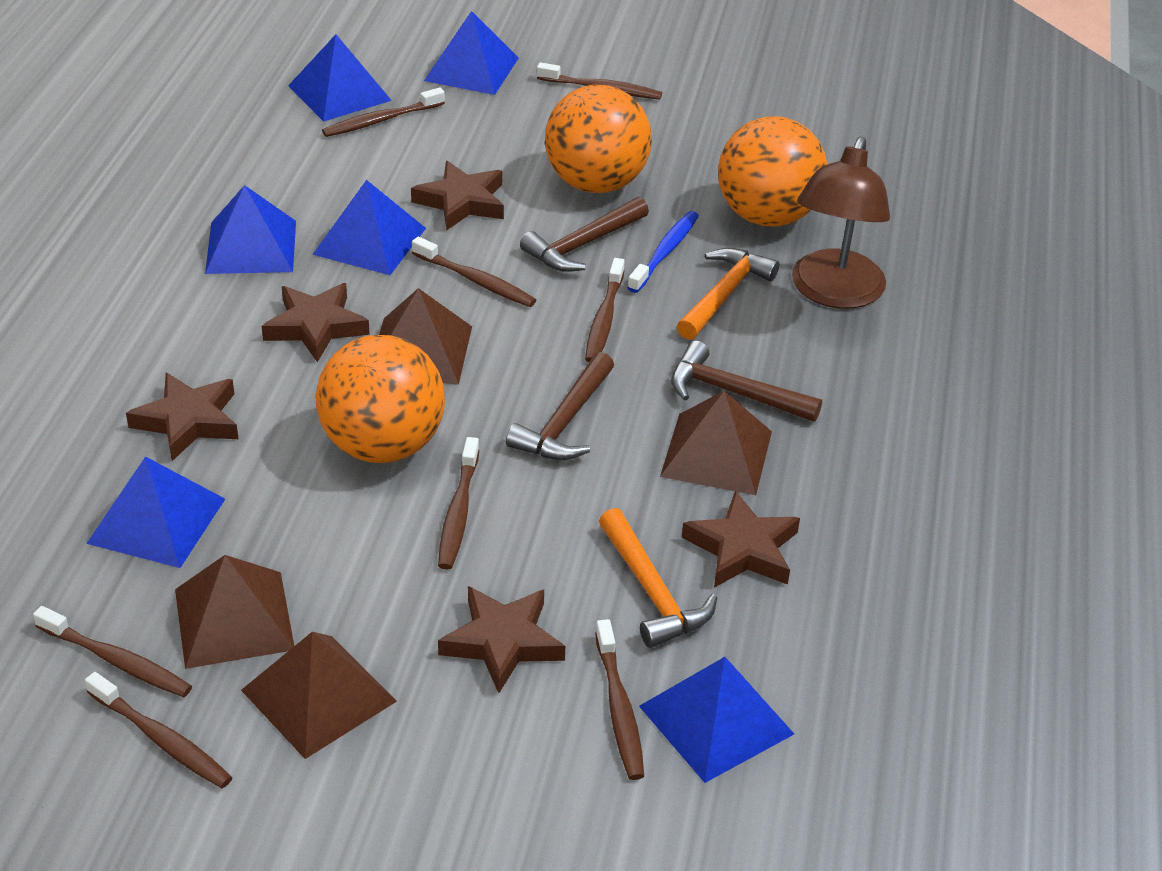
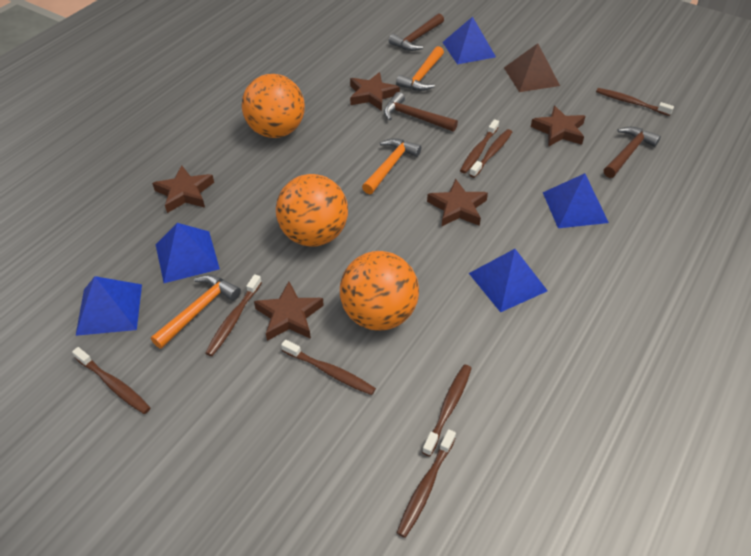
blue pyramid: [86,456,225,568] [205,185,296,274] [288,34,392,122] [312,180,426,275] [424,11,519,95] [639,657,794,783] = 6 -> [76,276,142,336] [155,223,220,283] [442,16,496,64] [469,249,548,312] [543,173,609,228] = 5
blue toothbrush: [628,211,699,293] = 1 -> none = 0
brown lamp: [792,136,890,309] = 1 -> none = 0
brown pyramid: [175,555,294,669] [241,632,397,759] [379,288,472,385] [660,391,772,495] = 4 -> [504,43,560,92] = 1
orange hammer: [599,508,717,648] [677,248,779,340] = 2 -> [151,275,241,349] [362,138,422,194] [396,46,444,91] = 3

